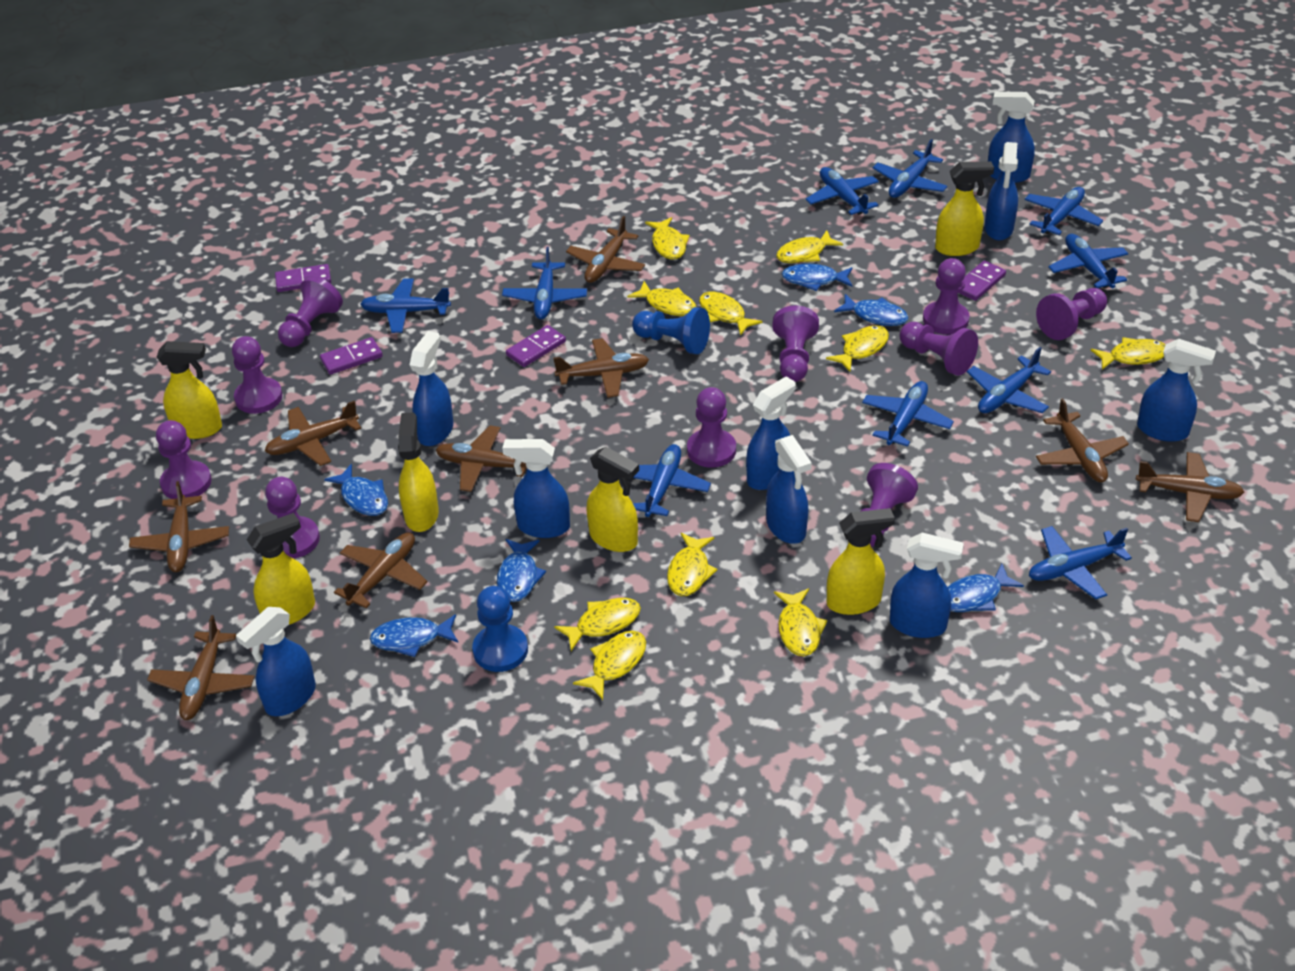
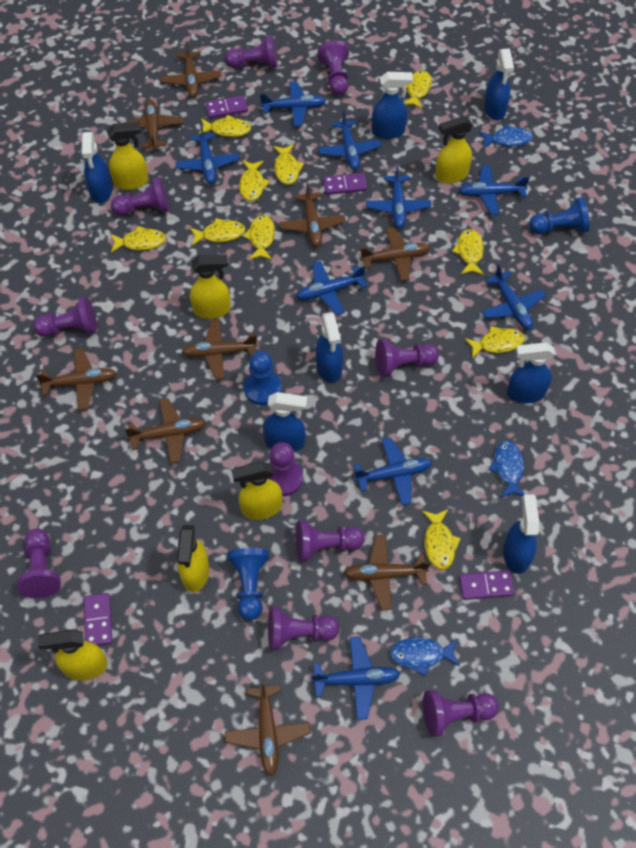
blue fish: [324,464,388,516] [370,614,458,657] [497,539,546,602] [782,264,853,291] [834,294,909,326] [948,564,1024,612] = 6 -> [390,637,460,676] [479,125,533,148] [489,441,524,498] = 3
blue pawn: [472,586,528,672] [632,307,710,354] = 2 -> [227,548,269,620] [244,351,282,405] [529,197,589,234] = 3
blue plane: [360,278,451,333] [502,247,587,320] [633,444,711,517] [805,167,879,215] [862,381,954,447] [873,139,947,198] [967,347,1051,413] [1025,187,1103,235] [1029,526,1132,599] [1048,234,1129,288] = 10 -> [175,123,239,184] [260,81,326,127] [296,261,367,315] [311,637,400,720] [318,110,382,170] [354,437,433,505] [366,165,431,229] [458,165,530,215] [481,264,546,330] = 9
blue spray bottle: [236,607,316,716] [410,331,453,446] [502,439,570,538] [746,376,796,490] [766,435,812,544] [890,533,964,638] [985,142,1018,240] [988,92,1035,183] [1137,339,1216,442] = 9 -> [81,132,112,203] [263,392,307,452] [316,312,343,383] [371,72,413,139] [484,48,514,120] [503,494,539,574] [507,342,555,403] = 7

